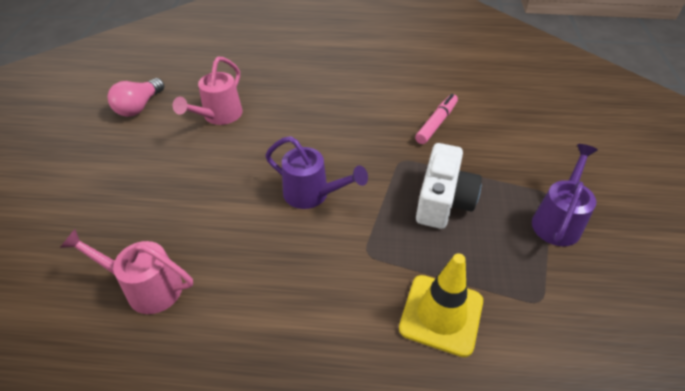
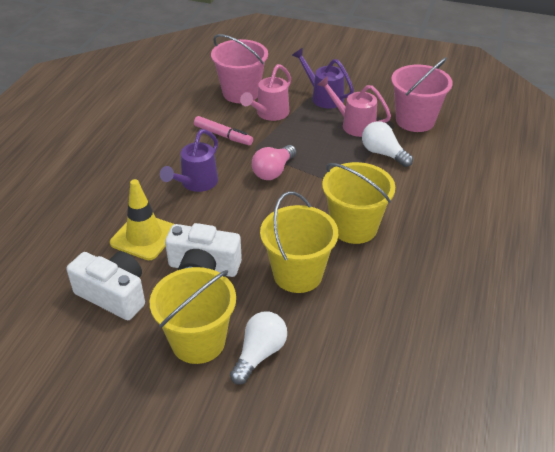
pink bucket: none = 0 -> [211,34,268,103] [391,57,453,132] = 2
white camera: [416,143,482,229] = 1 -> [66,251,145,320] [165,223,242,277] = 2
white light bulb: none = 0 -> [230,311,287,385] [362,121,413,167] = 2
yellow bucket: none = 0 -> [150,267,236,364] [260,191,338,293] [322,162,395,244] = 3

